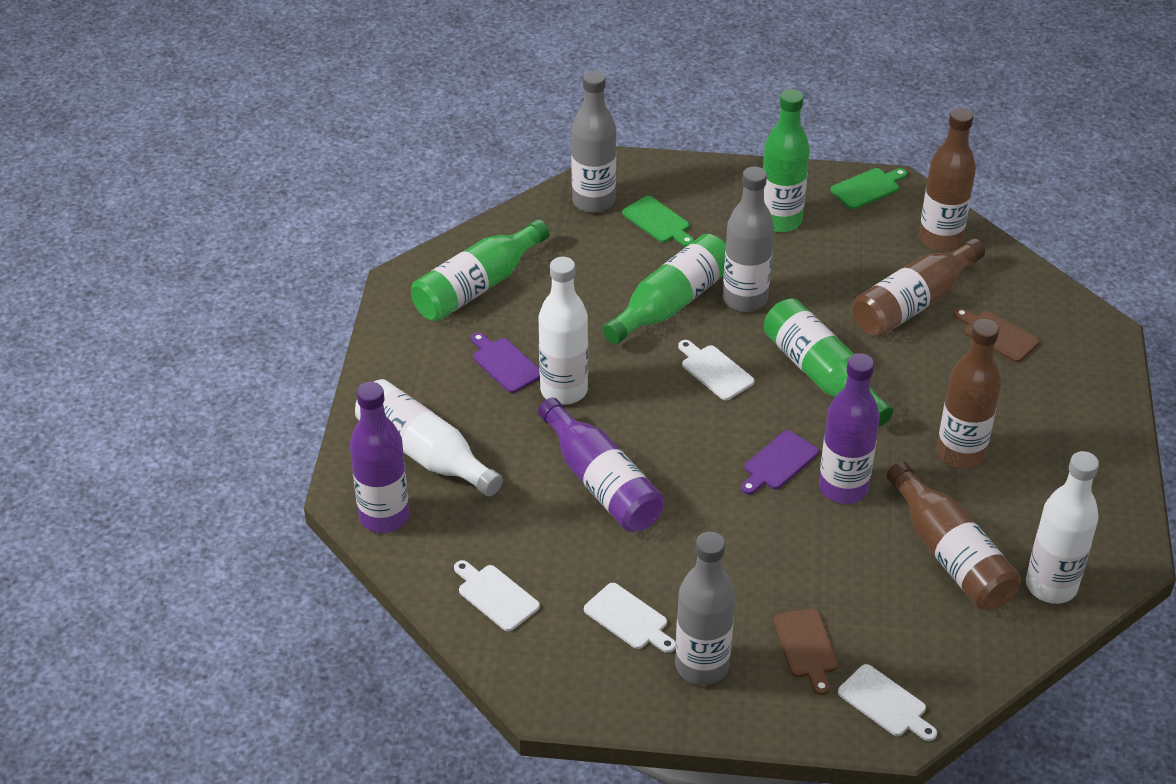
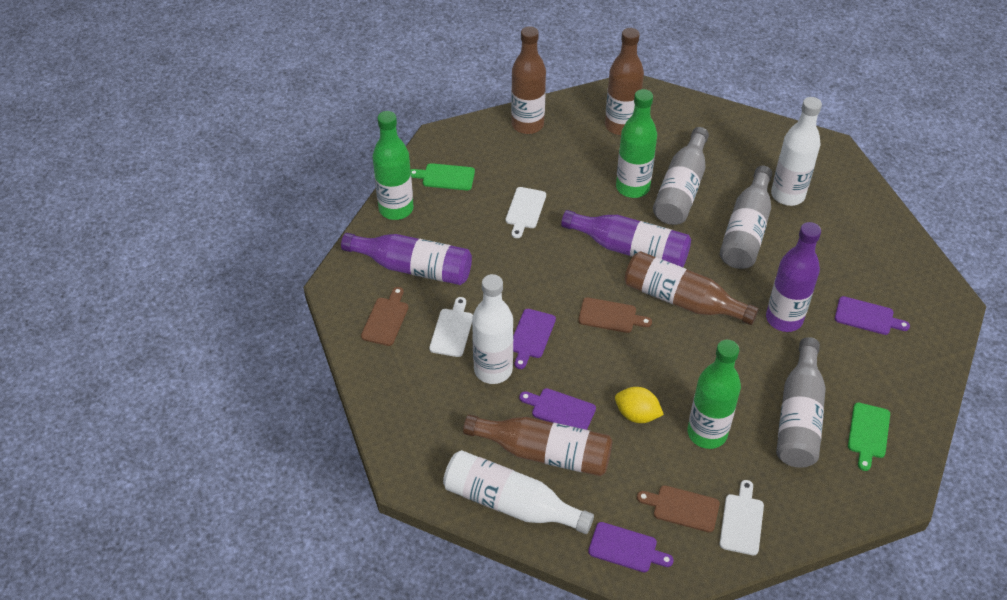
brown cutting board: [773,608,838,695] [954,308,1039,362] = 2 -> [361,287,409,346] [578,297,652,333] [637,485,720,532] = 3
green bottle: [411,219,550,321] [603,234,726,344] [763,89,810,232] [763,299,893,426] = 4 -> [373,111,413,220] [616,89,657,198] [687,340,741,449] = 3
purple cutting board: [471,333,540,393] [741,430,819,495] = 2 -> [513,309,556,369] [519,388,596,430] [588,522,674,572] [835,296,910,335] = 4
white cutting board: [454,560,540,632] [584,583,676,653] [678,340,755,400] [838,664,937,741] = 4 -> [429,297,473,357] [506,187,546,238] [720,480,764,555] = 3
yellow lemon: none = 0 -> [615,387,664,423] = 1

